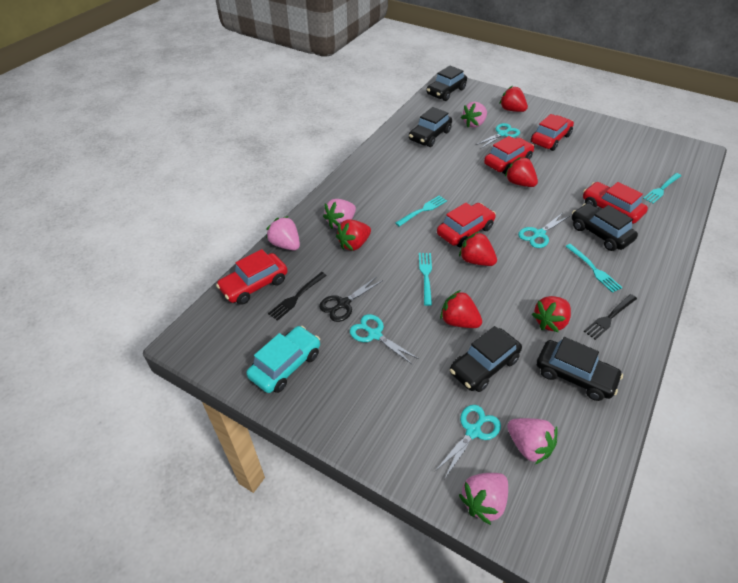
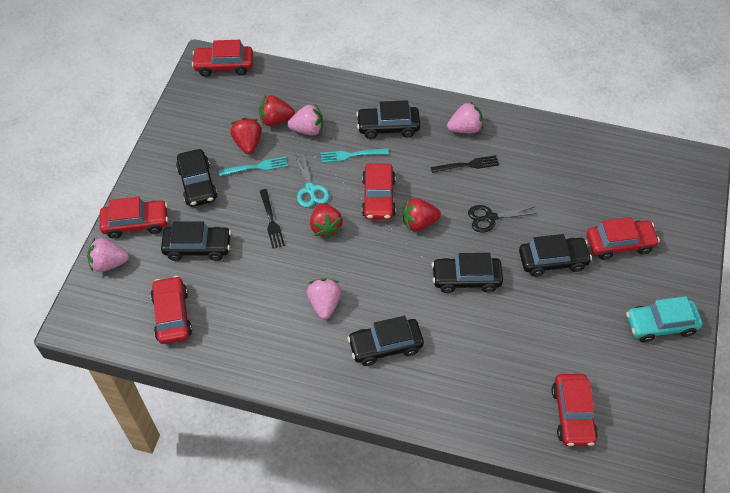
black car: [409,107,452,147] [426,66,467,101] [450,326,522,392] [536,337,623,401] [572,203,638,251] = 5 -> [161,222,231,261] [176,149,218,207] [347,316,424,366] [356,100,420,139] [432,253,503,293] [519,234,592,277] = 6
pink strawberry: [266,216,300,250] [323,199,356,229] [459,473,508,525] [461,102,487,128] [507,418,558,464] = 5 -> [87,238,129,272] [287,104,323,136] [307,278,342,319] [447,101,483,133] = 4
red car: [216,249,288,305] [437,203,496,248] [484,136,534,174] [531,114,574,151] [583,182,648,224] = 5 -> [100,197,168,239] [150,276,192,344] [192,40,253,77] [362,163,396,220] [552,374,598,446] [587,217,660,260] = 6
red strawberry: [336,219,371,251] [440,290,482,328] [459,232,497,266] [499,86,528,112] [505,157,538,187] [532,296,571,333] = 6 -> [230,118,262,154] [259,95,295,126] [310,203,343,239] [403,198,441,231] = 4
turquoise fork: [395,195,447,227] [419,253,432,306] [565,244,622,293] [643,173,681,204] = 4 -> [219,157,288,176] [320,148,389,163] = 2
turquoise scissors: [350,314,419,365] [435,405,501,478] [476,123,520,148] [518,214,570,248] = 4 -> [295,154,329,208] = 1

